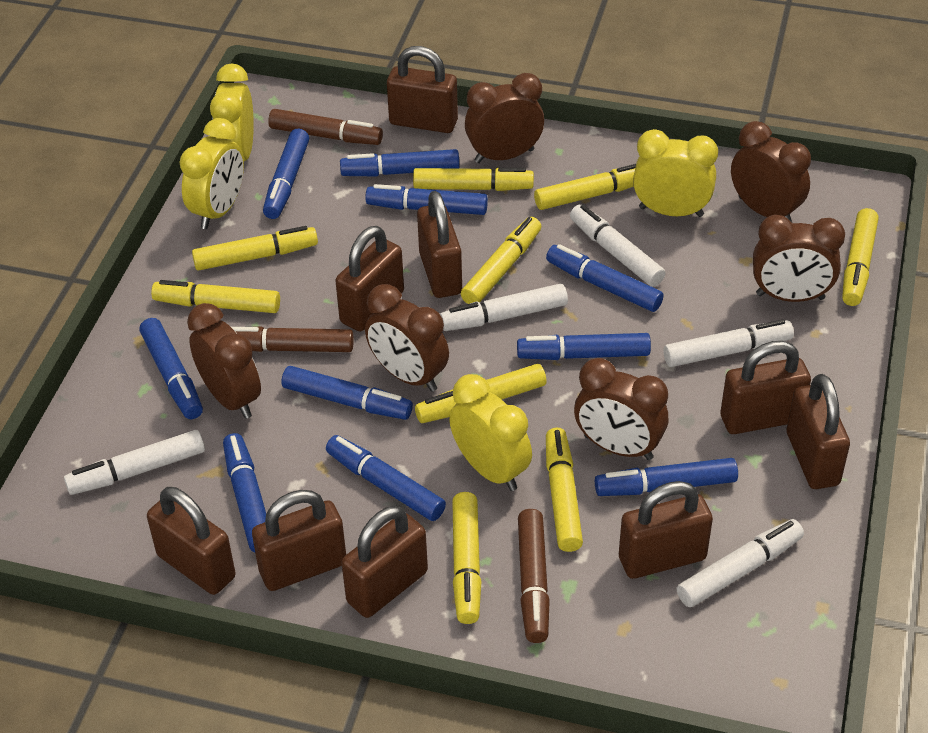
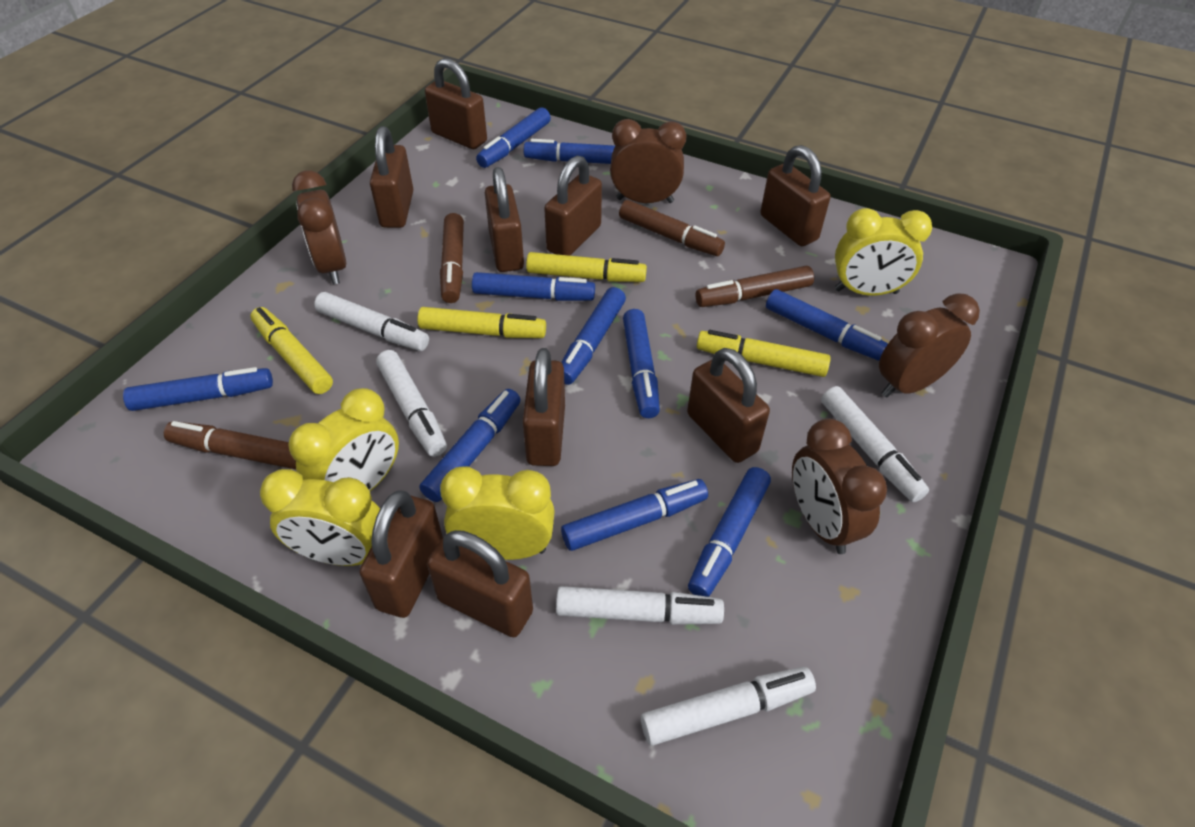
brown clock: [187,303,261,419] [365,284,449,392] [465,73,544,163] [574,358,668,460] [731,121,811,222] [753,215,845,302] = 6 -> [292,170,346,284] [610,119,687,203] [792,419,887,554] [879,293,980,397] = 4
brown marker: [231,326,354,352] [268,109,383,145] [518,509,550,643] = 3 -> [164,421,296,469] [440,213,464,303] [619,200,725,256] [696,266,814,307] = 4
yellow marker: [151,280,280,313] [192,226,318,271] [413,168,534,191] [415,364,547,423] [452,492,482,624] [461,217,541,304] [534,164,636,210] [546,428,583,552] [842,208,879,306] = 9 -> [250,307,333,394] [417,307,546,338] [526,252,647,282] [697,330,831,377] = 4

